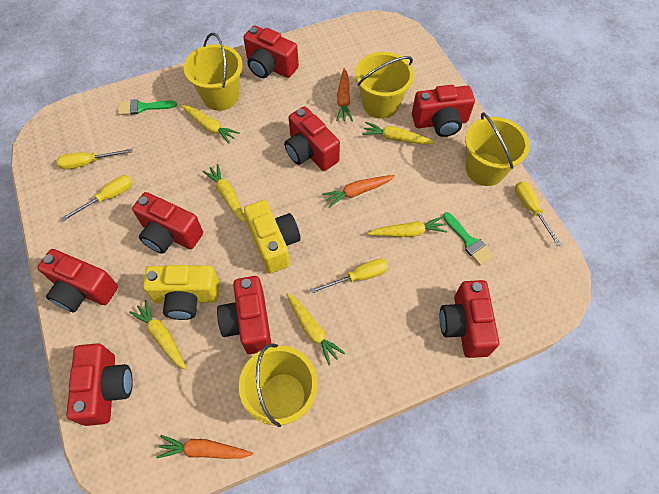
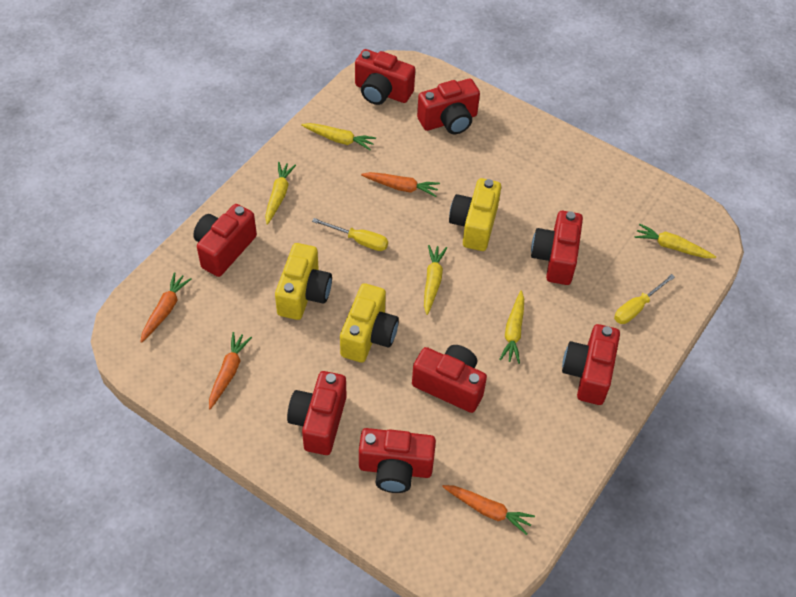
green brush: [118,99,177,115] [443,212,494,265] = 2 -> none = 0
orange carrot: [156,435,253,459] [322,175,395,208] [336,68,353,121] = 3 -> [141,272,191,343] [209,332,252,409] [361,172,440,197] [442,485,535,535] = 4
yellow bucket: [184,33,243,111] [239,343,318,427] [355,52,414,119] [465,113,530,186] = 4 -> none = 0
yellow camera: [143,265,220,320] [244,200,301,273] = 2 -> [275,243,332,320] [340,283,399,363] [449,178,501,251] = 3
yellow carrot: [129,300,187,370] [181,105,240,144] [202,164,246,223] [286,293,345,365] [362,122,435,144] [367,217,447,237] = 6 -> [265,162,296,225] [301,123,376,151] [424,245,447,315] [499,290,524,364] [635,224,716,258] = 5
yellow screwdriver: [57,149,132,169] [62,175,133,221] [310,258,388,293] [515,181,562,246] = 4 -> [312,218,388,251] [614,274,675,324] = 2

